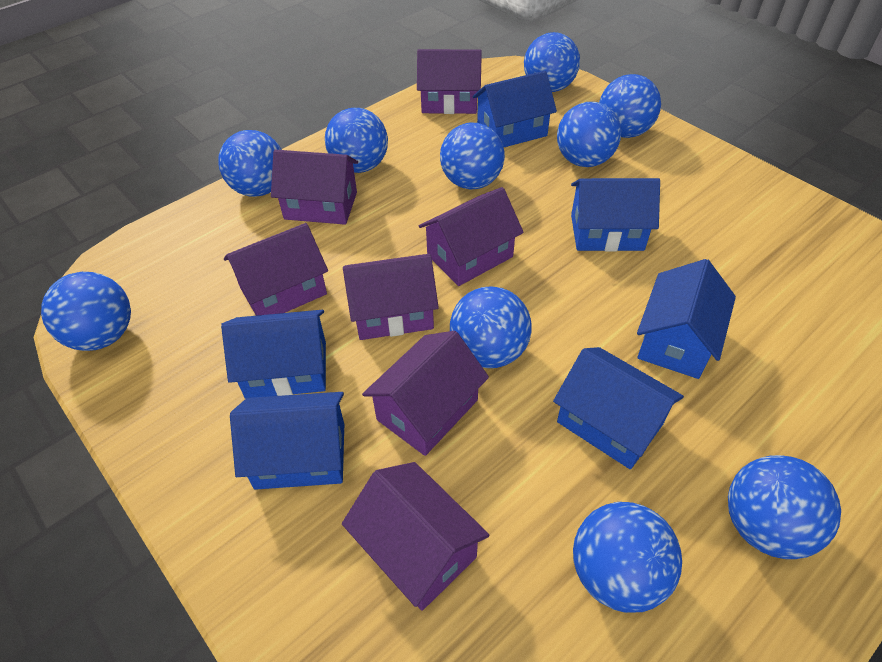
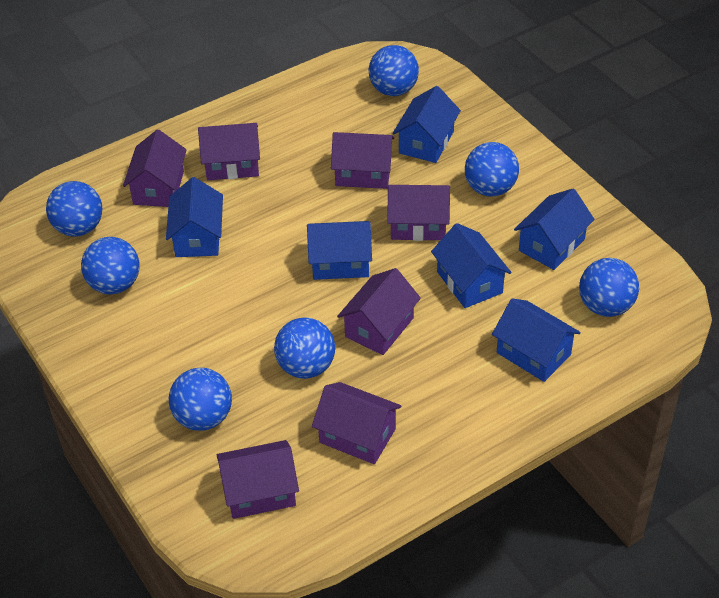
blue ball: [41,272,131,351] [218,130,282,197] [325,108,388,173] [440,123,505,189] [450,286,532,368] [524,32,580,92] [557,102,621,167] [573,502,682,613] [599,74,661,138] [728,455,841,559] = 10 -> [46,181,102,236] [81,237,139,294] [169,368,232,431] [274,317,335,379] [369,45,419,96] [465,142,519,197] [579,258,639,317] = 7

